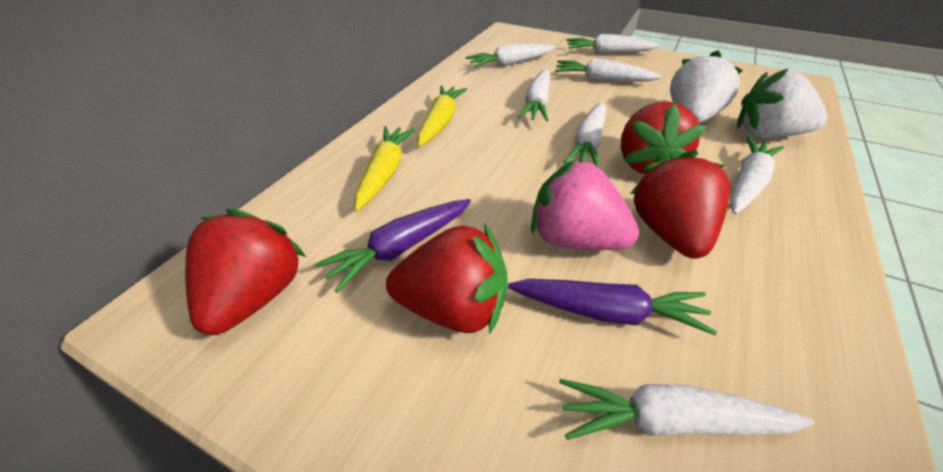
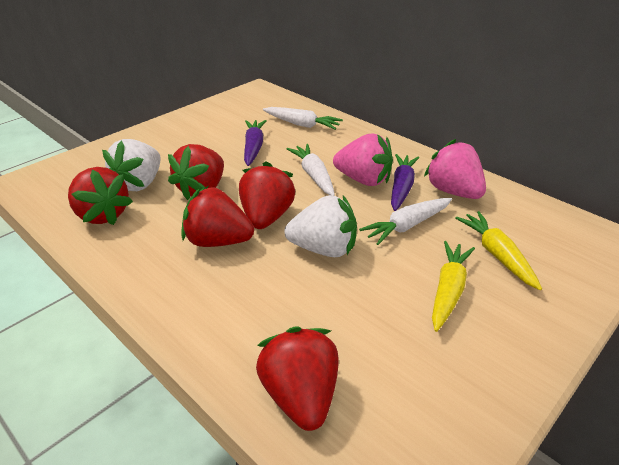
pink strawberry: [531,159,639,250] = 1 -> [333,134,393,186] [424,139,486,199] = 2
red strawberry: [185,209,306,335] [386,223,508,335] [621,101,706,174] [630,150,730,259] = 4 -> [68,167,133,225] [168,144,224,200] [181,186,254,247] [239,162,295,229] [256,326,339,431] = 5
white carrot: [466,43,556,68] [518,69,550,122] [555,58,662,82] [559,379,815,440] [563,102,606,167] [566,34,660,54] [730,137,784,214] = 7 -> [263,107,343,130] [287,144,335,196] [359,198,452,245] = 3

